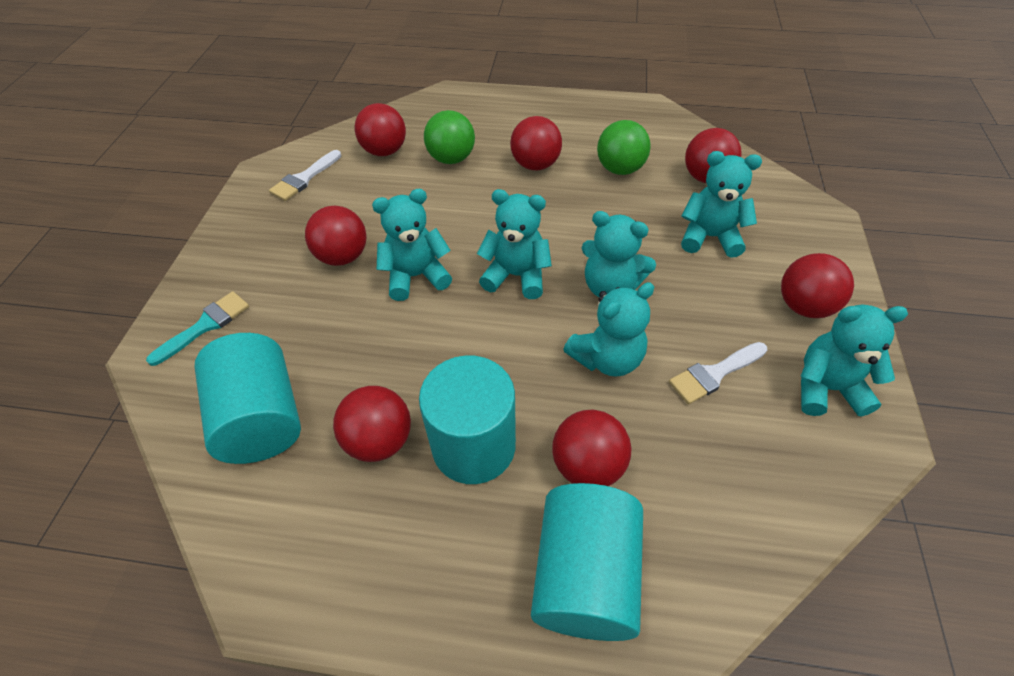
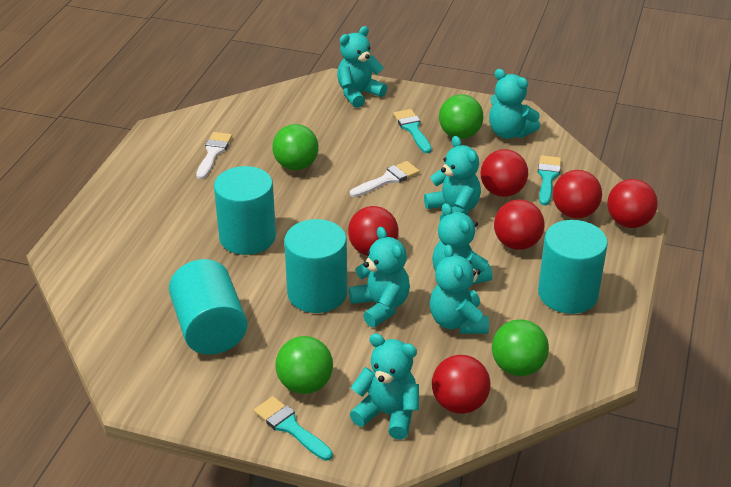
green ball: [424,110,475,164] [597,120,651,175] = 2 -> [272,124,319,170] [275,336,333,394] [439,94,484,139] [492,319,549,376] = 4
red ball: [305,206,367,266] [333,386,411,462] [354,103,406,156] [510,116,562,170] [552,410,631,486] [685,128,742,183] [781,253,854,318] = 7 -> [348,206,399,256] [432,355,491,414] [480,149,528,197] [494,200,544,250] [553,170,602,218] [607,179,658,228] = 6
turquoise brush: [146,291,249,366] = 1 -> [254,396,333,461] [393,109,432,153] [538,155,561,205] = 3
turquoise cylinder: [195,333,301,464] [419,355,516,484] [531,483,643,641] = 3 -> [169,259,247,355] [214,166,276,255] [284,219,347,313] [538,220,608,314] = 4
turquoise teddy bear: [372,189,452,301] [477,189,552,299] [563,282,655,377] [582,211,656,297] [681,151,762,258] [801,304,908,416] = 6 -> [337,26,387,108] [349,227,410,327] [350,333,419,440] [424,136,481,221] [430,244,489,334] [432,203,493,284] [489,69,540,139] = 7

